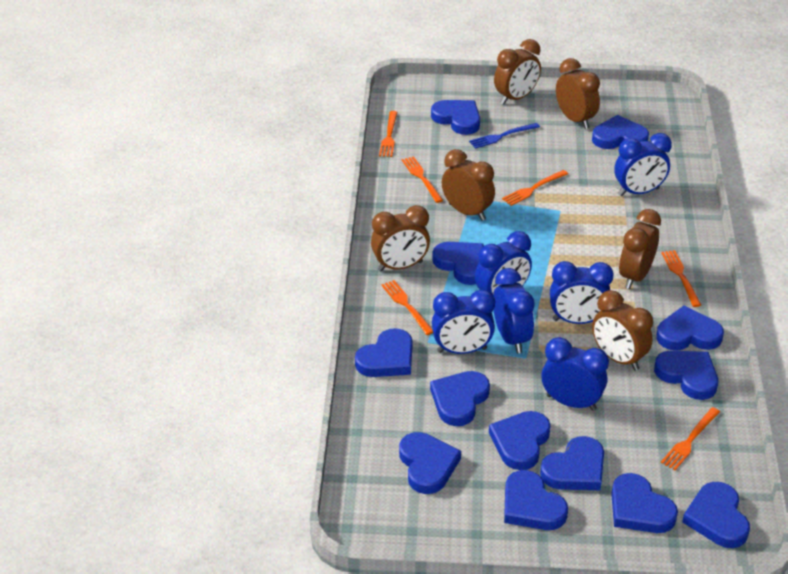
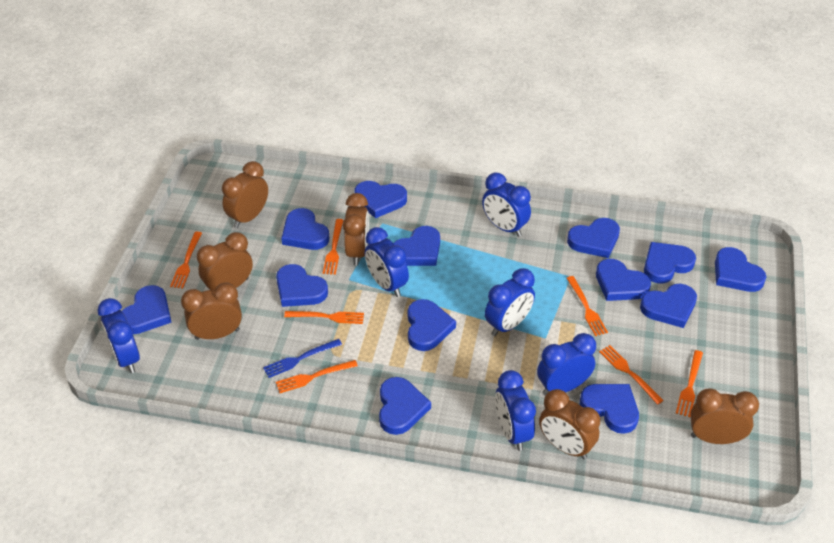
orange fork: [379,111,397,157] [381,280,433,335] [402,156,443,203] [502,170,568,206] [661,250,701,307] [661,407,720,470] = 6 -> [170,232,202,289] [276,360,358,393] [284,311,364,324] [323,219,344,275] [567,276,608,336] [599,345,664,405] [676,350,703,417] = 7

